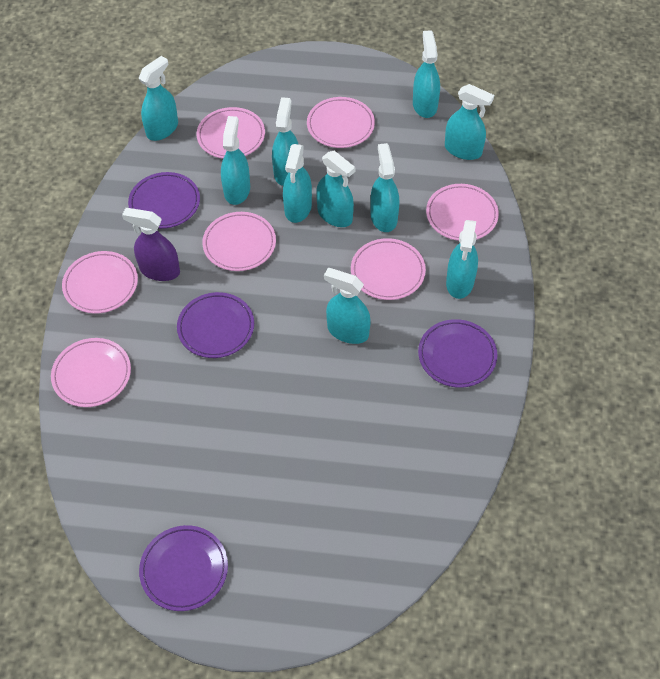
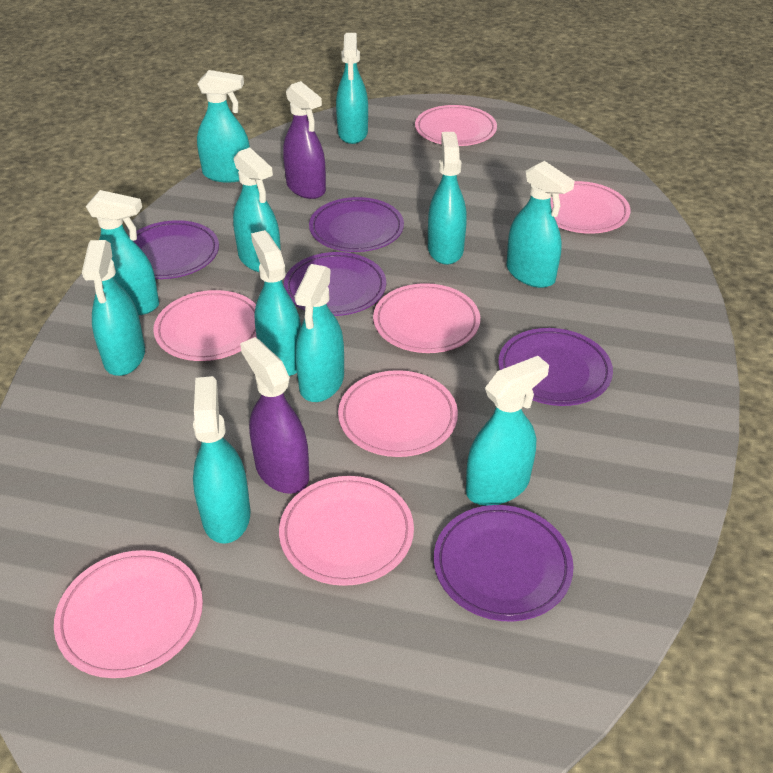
purple plate: [128,172,200,229] [139,525,228,611] [177,292,254,358] [418,319,497,388] = 4 -> [129,220,219,279] [284,252,386,316] [309,197,404,252] [434,505,574,622] [498,328,613,406] = 5
purple spray bottle: [122,208,180,281] = 1 -> [240,337,309,494] [283,81,326,199] = 2
turquoise spray bottle: [138,56,178,141] [221,116,250,205] [272,97,298,186] [283,144,312,223] [316,151,356,227] [324,268,371,344] [370,143,399,232] [413,30,440,118] [445,84,494,160] [446,220,478,299] = 10 -> [82,240,145,376] [86,190,159,315] [193,376,251,543] [197,70,250,183] [233,147,281,272] [251,230,301,376] [295,264,344,402] [336,33,368,144] [428,132,467,265] [466,356,549,506] [507,161,575,288] = 11

